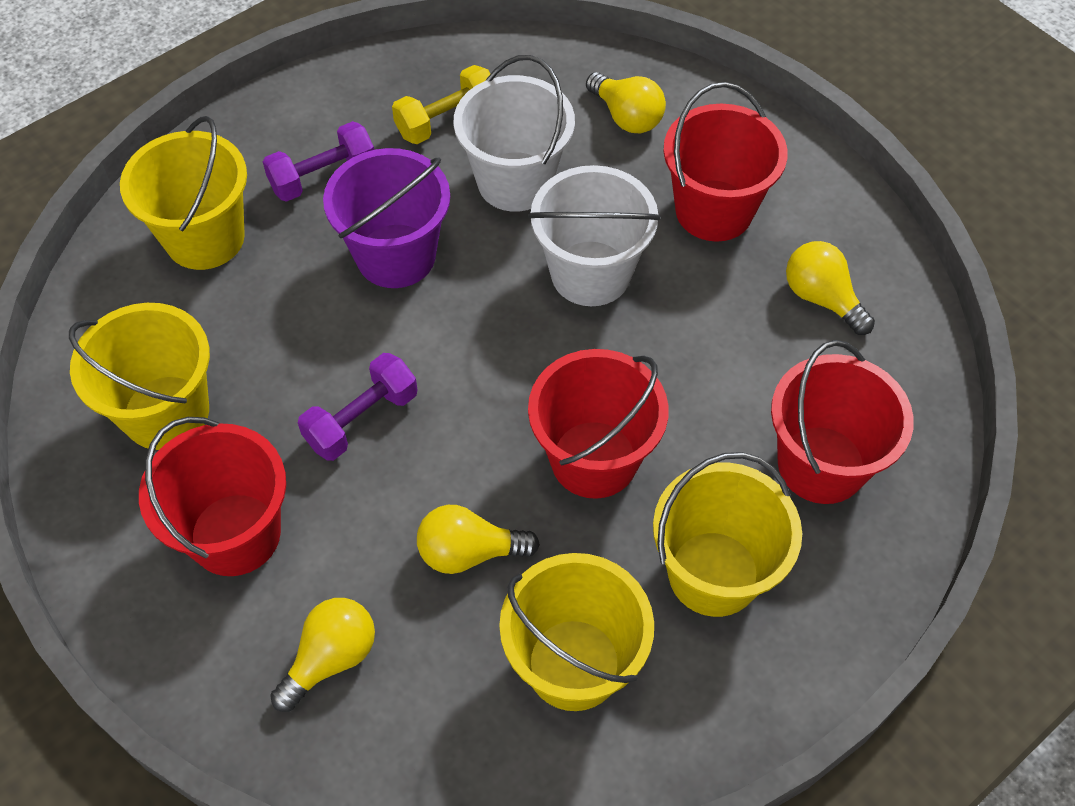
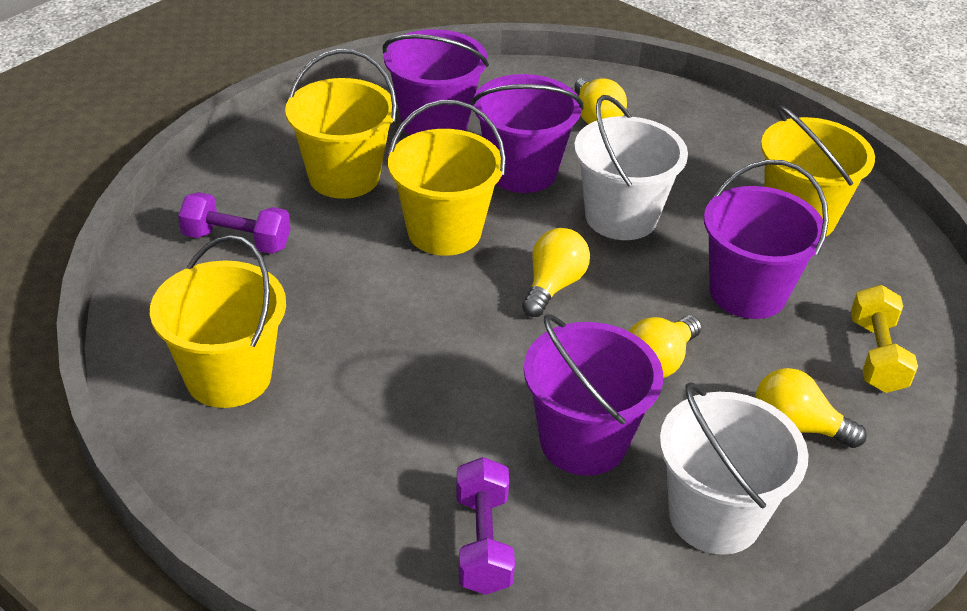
purple bucket: [323,148,450,288] = 1 -> [383,29,489,135] [471,74,583,193] [524,314,663,476] [704,160,829,319] = 4
red bucket: [139,417,286,576] [528,349,669,499] [663,82,788,242] [771,340,914,504] = 4 -> none = 0

